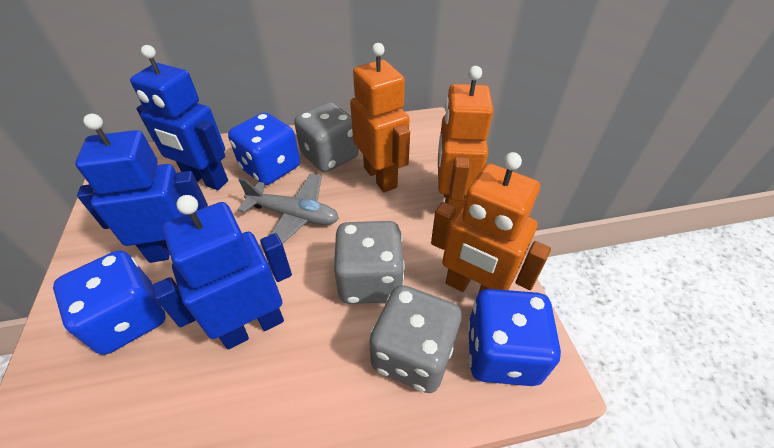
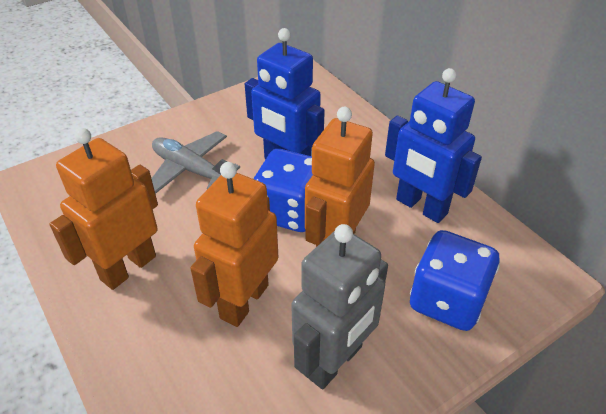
blue dice: [53,250,166,355] [228,112,300,185] [467,289,561,386] = 3 -> [254,149,313,232] [410,230,500,331] = 2
blue robot: [75,113,208,263] [130,45,228,190] [152,195,292,349] = 3 -> [245,28,325,159] [385,68,482,223] = 2
grey dice: [294,102,359,172] [334,221,405,304] [369,285,461,393] = 3 -> none = 0
grey robot: none = 0 -> [291,224,388,389] = 1

